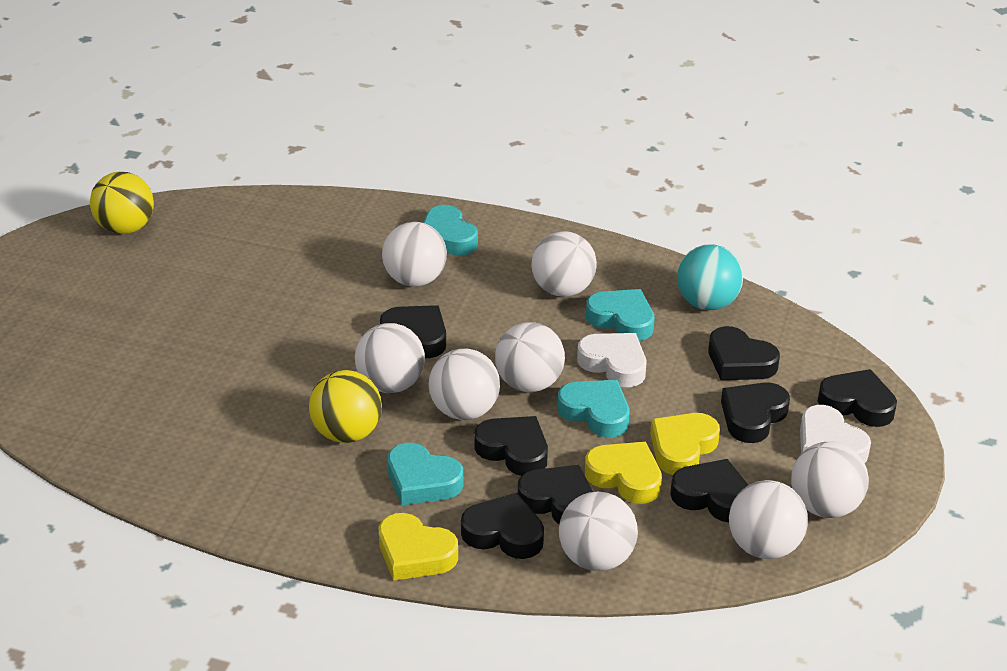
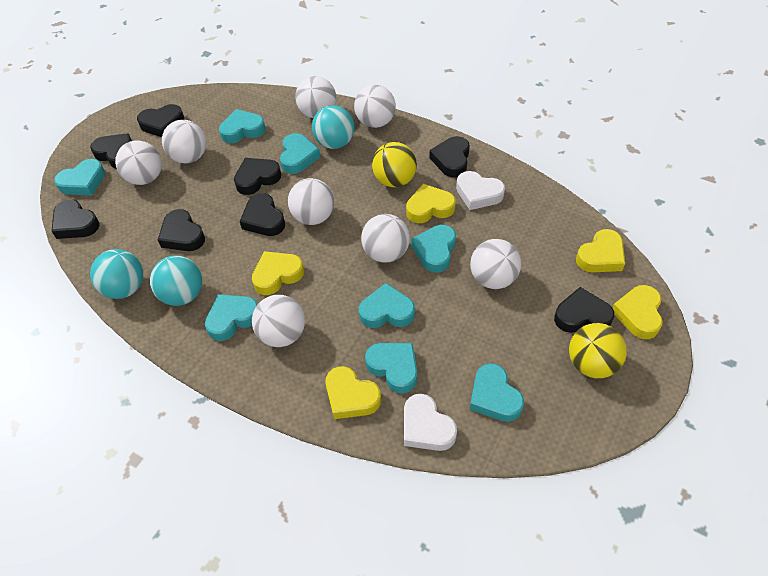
turquoise ball: [677,244,743,310] = 1 -> [90,249,143,299] [150,256,202,306] [312,105,355,149] = 3
turquoise heart: [388,443,463,505] [423,205,478,256] [557,380,629,438] [586,289,655,341] = 4 -> [54,159,105,195] [205,294,258,341] [219,109,266,143] [280,133,320,174] [359,283,415,328] [365,343,417,393] [411,225,456,273] [470,363,524,422] = 8
yellow heart: [379,513,458,581] [585,442,662,504] [650,413,720,475] = 3 -> [252,251,304,295] [325,366,381,419] [406,184,456,223] [576,229,625,272] [612,285,663,339] = 5

